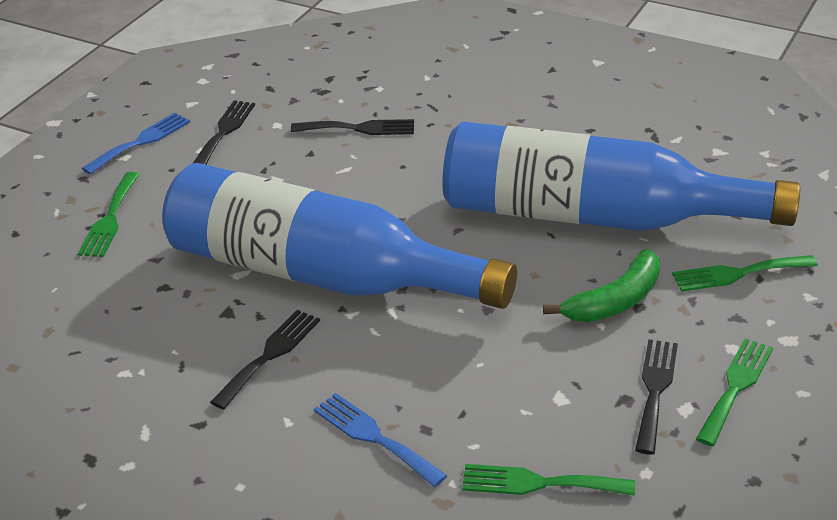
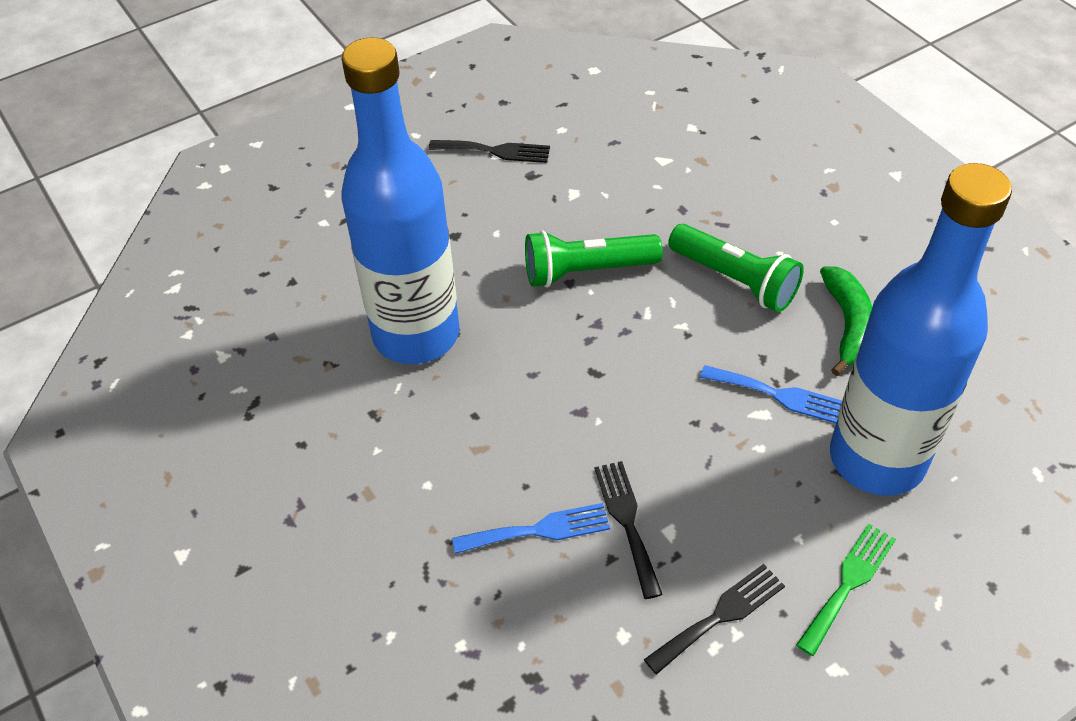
black fork: [192,100,255,165] [210,310,320,409] [291,119,414,135] [635,339,678,454] = 4 -> [429,140,550,163] [594,461,663,599] [644,564,785,675] = 3
green flashlight: none = 0 -> [525,231,663,287] [668,224,804,312] = 2
green fork: [78,172,140,257] [462,464,635,496] [672,255,818,292] [696,338,773,446] = 4 -> [796,524,896,656] = 1

